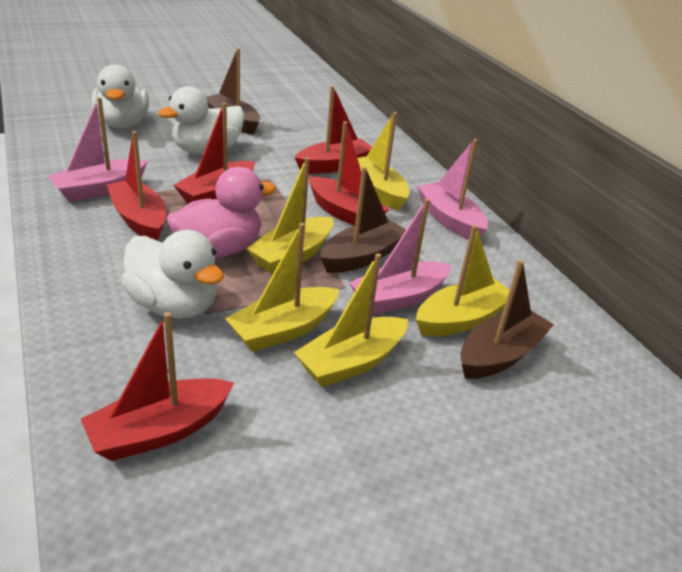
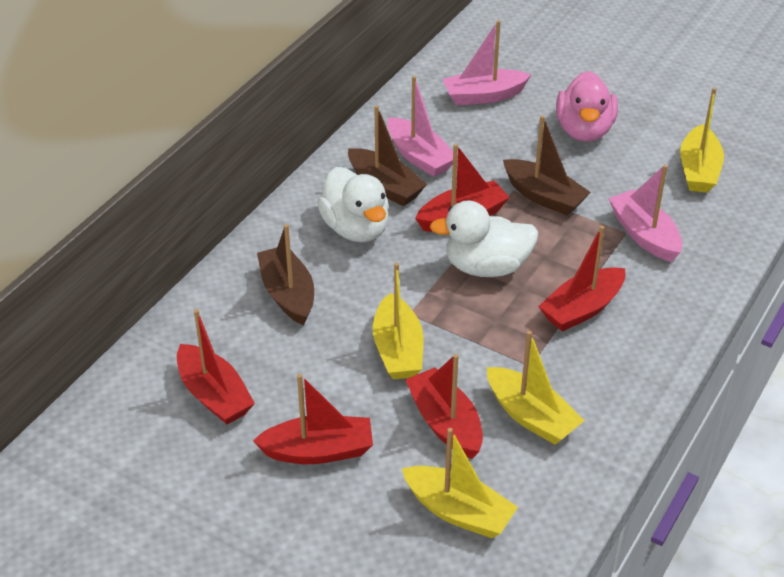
white duck: [92,64,149,128] [121,230,224,319] [158,86,245,155] = 3 -> [317,167,389,242] [430,200,538,277] = 2
yellow boat: [225,223,339,352] [246,157,333,274] [294,253,408,387] [357,112,410,211] [416,225,509,336] = 5 -> [373,262,423,379] [402,428,518,538] [487,331,585,445] [680,88,724,193] = 4

